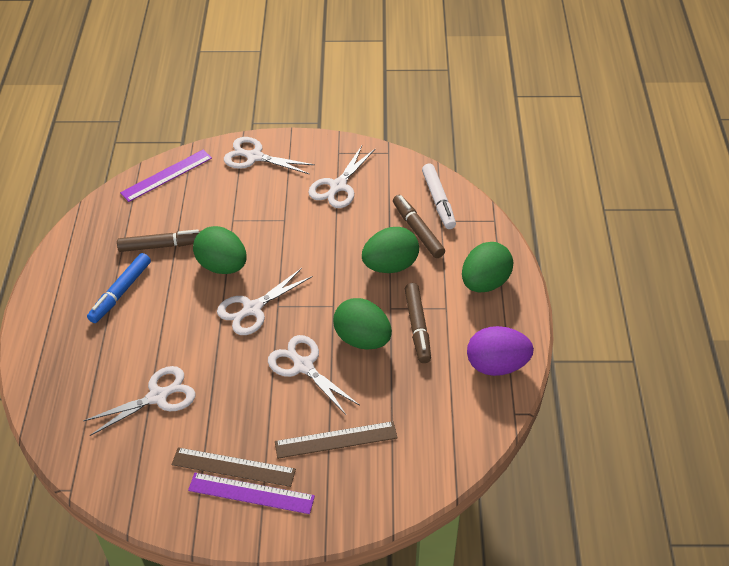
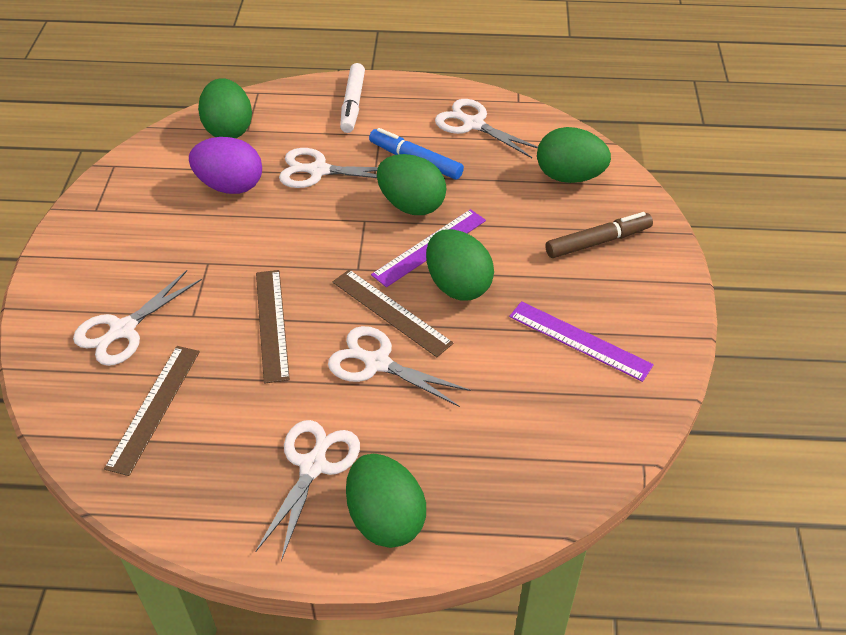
brown marker: [117,229,200,252] [393,195,445,258] [405,283,431,363] = 3 -> [545,212,653,258] = 1
brown ruler: [172,447,296,487] [275,421,398,459] = 2 -> [104,346,200,476] [256,270,290,384] [333,270,454,357] = 3
green egg: [193,226,247,274] [333,298,392,350] [362,227,419,273] [462,242,513,292] = 4 -> [198,78,252,138] [346,454,426,548] [377,154,446,215] [426,229,494,301] [537,127,611,183] = 5

